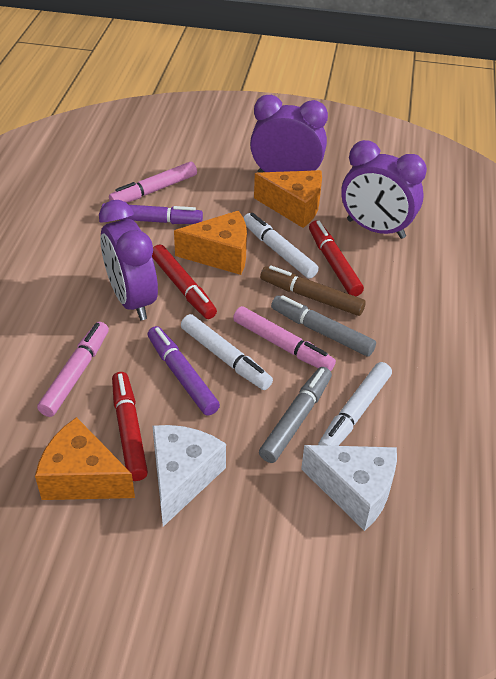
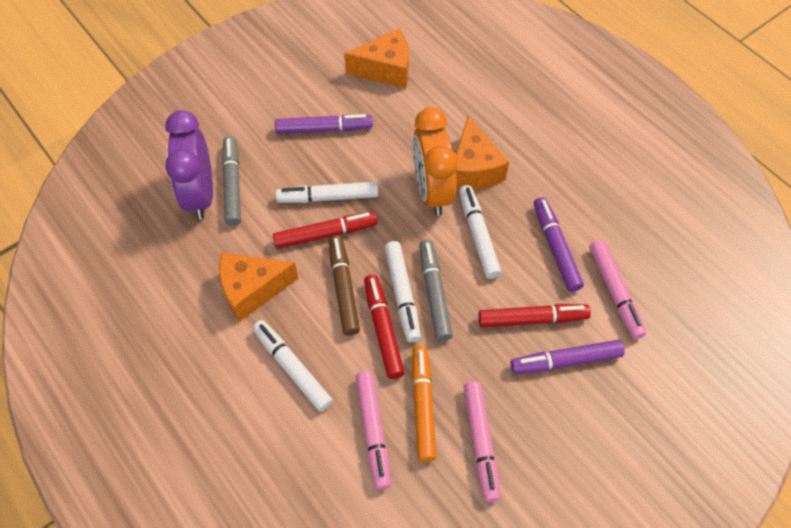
orange clock: none = 0 -> [413,107,458,216] = 1
orange marker: none = 0 -> [412,346,436,462] = 1
purple clock: [99,200,158,320] [250,95,328,173] [341,140,427,239] = 3 -> [165,110,213,219] = 1
purple marker: [102,203,203,224] [148,326,220,416] = 2 -> [275,114,373,134] [510,340,625,374] [534,197,584,292] = 3
white cheese: [153,425,226,527] [301,445,397,531] = 2 -> none = 0
white marker: [181,314,273,390] [243,213,319,279] [318,362,392,446] = 3 -> [253,320,333,412] [276,182,379,203] [385,241,421,343] [459,185,501,279] = 4

